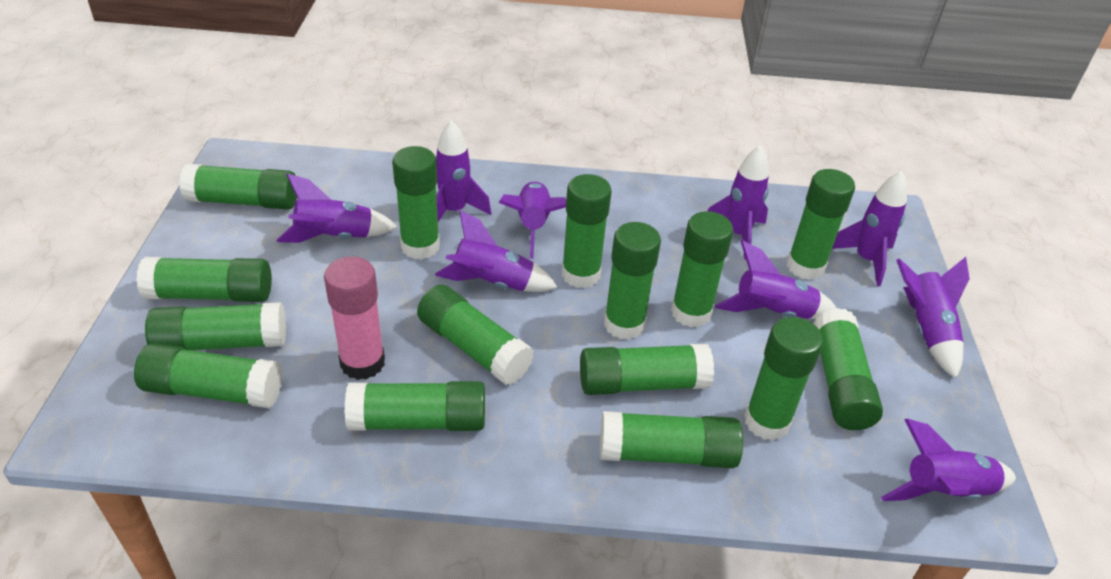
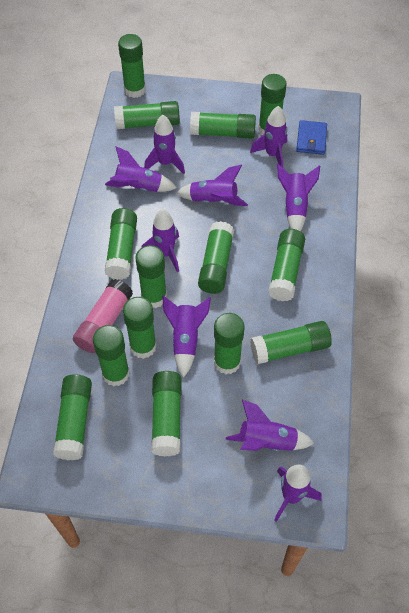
blue wallet: none = 0 -> [296,120,327,155] = 1
green glue stick: [134,343,282,408] [136,257,272,302] [145,302,286,350] [179,164,297,210] [344,381,485,431] [392,146,440,260] [417,285,534,385] [562,174,612,288] [580,344,714,395] [600,411,743,468] [604,222,661,340] [671,211,734,327] [744,317,823,441] [787,169,855,280] [813,308,883,430] = 15 -> [53,374,92,460] [93,325,130,386] [104,208,137,280] [114,101,180,129] [118,34,146,98] [123,297,157,359] [135,245,167,308] [151,371,182,457] [190,112,256,139] [198,221,234,294] [214,313,245,374] [250,321,332,364] [258,74,287,136] [268,229,305,301] = 14

